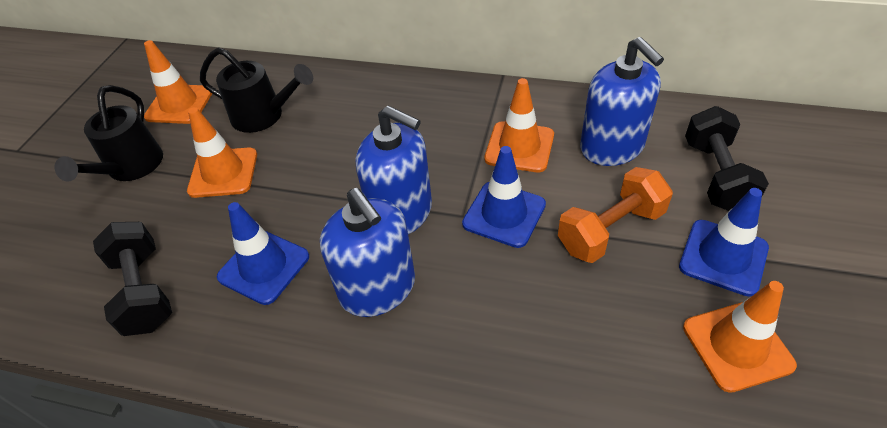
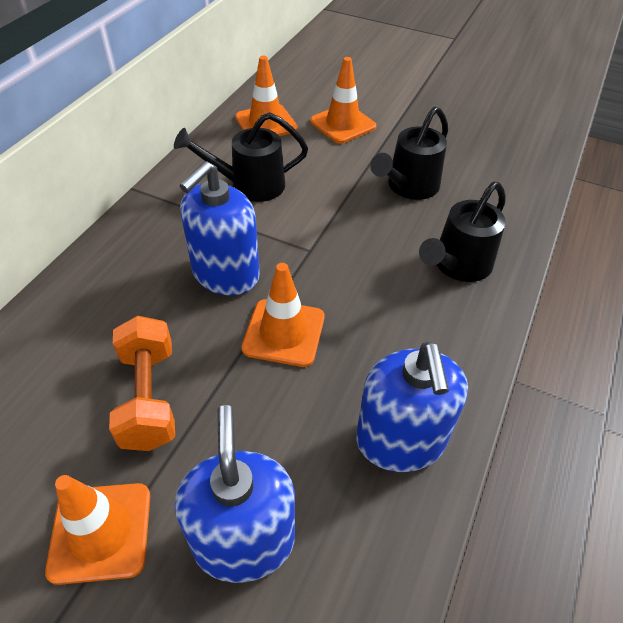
black dumbbell: [93,222,172,336] [685,106,769,211] = 2 -> none = 0
black watering can: [55,85,163,182] [200,48,313,133] = 2 -> [174,112,308,202] [370,107,448,200] [419,182,506,282] = 3
blue traffic cone: [217,202,309,305] [462,146,546,248] [679,188,769,297] = 3 -> none = 0

